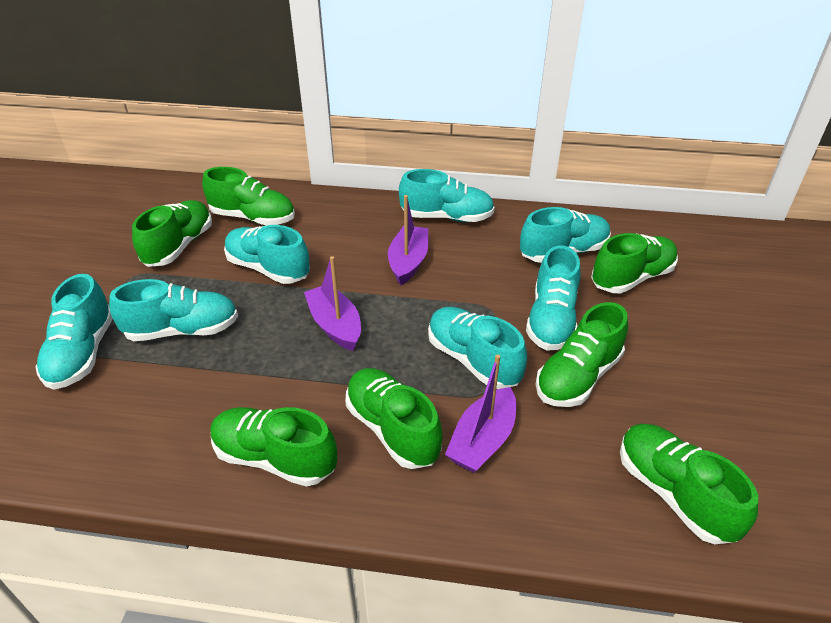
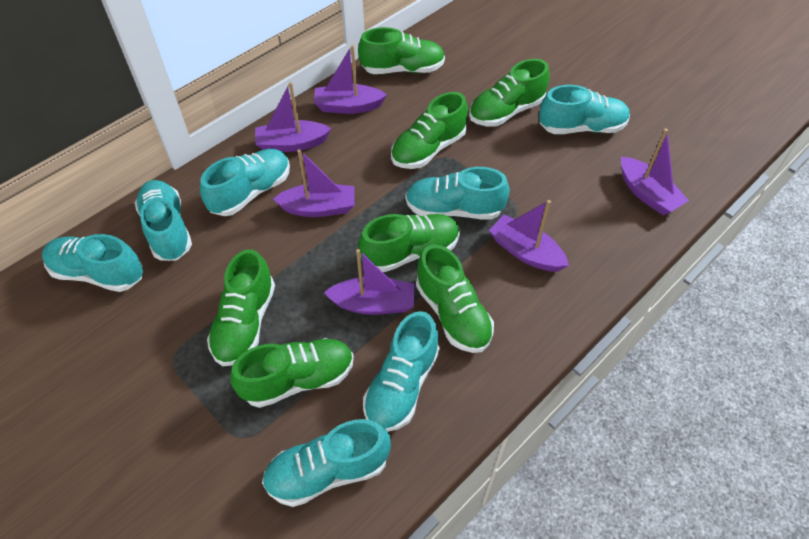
purple boat: [304,256,361,351] [388,195,428,285] [445,354,516,473] = 3 -> [255,82,332,152] [273,149,355,217] [314,45,387,114] [324,249,414,315] [489,200,569,272] [621,128,689,215] = 6

